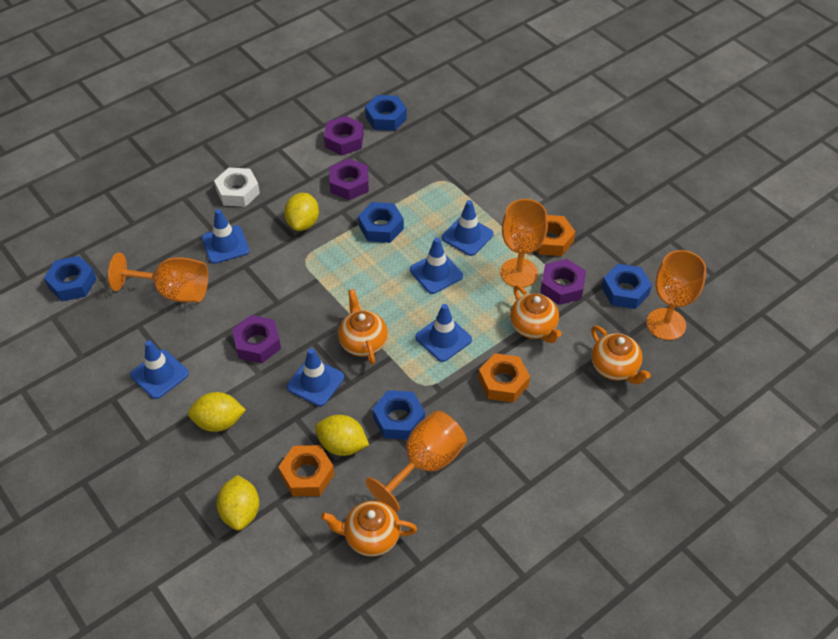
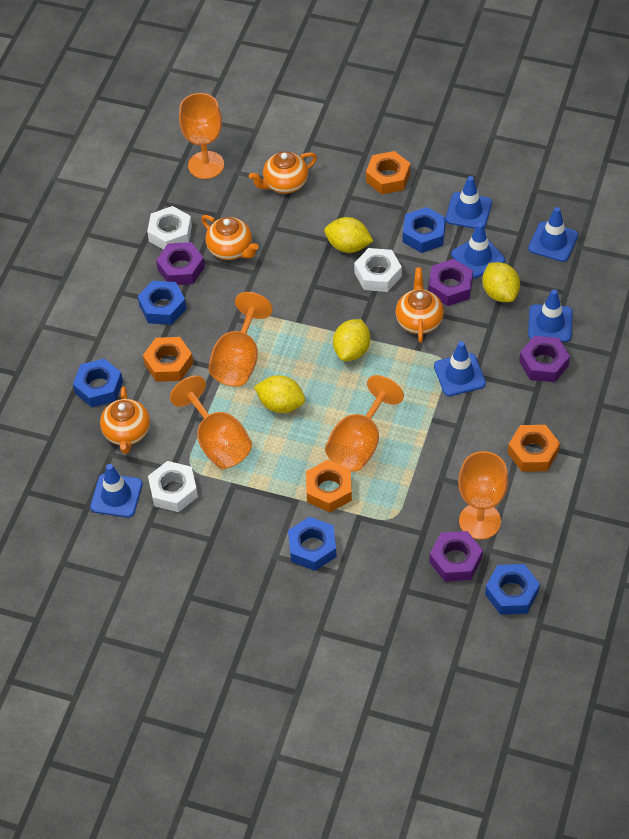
orange goblet: [108,253,208,302] [366,411,467,512] [500,199,548,288] [646,250,706,340] = 4 -> [170,375,252,469] [179,93,224,179] [208,292,273,387] [325,375,404,471] [458,451,508,540] = 5
orange nut: [279,445,335,497] [478,353,530,403] [536,215,575,256] = 3 -> [143,337,193,382] [306,460,352,512] [366,151,410,194] [508,425,560,472] = 4
white nut: [214,168,260,207] = 1 -> [147,206,192,250] [148,461,198,512] [354,248,402,292] = 3

